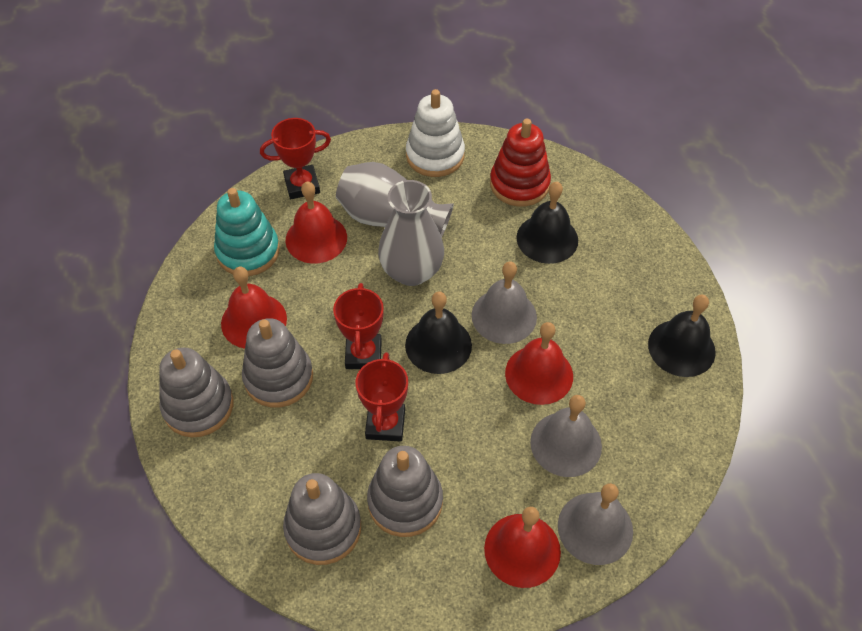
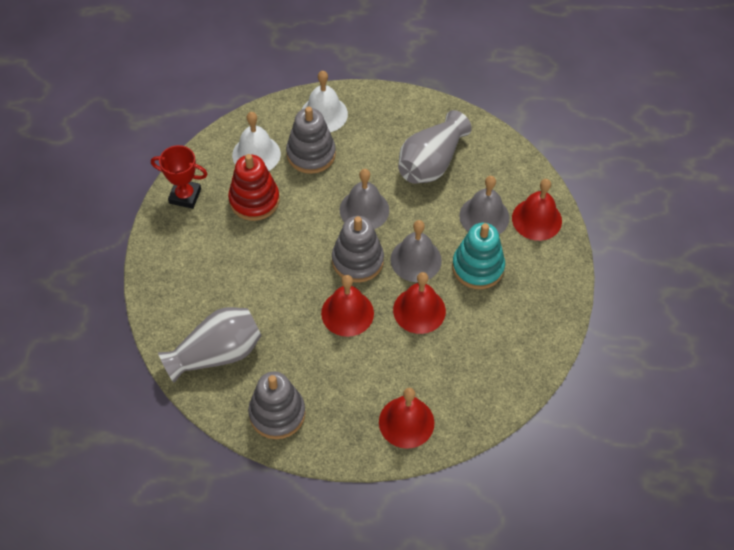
black bell: [405,291,472,374] [517,182,578,264] [648,294,716,377] = 3 -> none = 0
grey stacking toy: [159,348,234,437] [242,318,313,408] [283,473,361,565] [367,446,443,537] = 4 -> [248,372,305,439] [286,107,336,174] [332,216,384,283] = 3
red trophy: [260,118,331,199] [333,283,384,369] [356,352,408,442] = 3 -> [151,145,208,209] = 1
white bell: none = 0 -> [232,112,281,171] [302,71,348,132] = 2
white stacking toy: [406,89,465,177] = 1 -> none = 0

